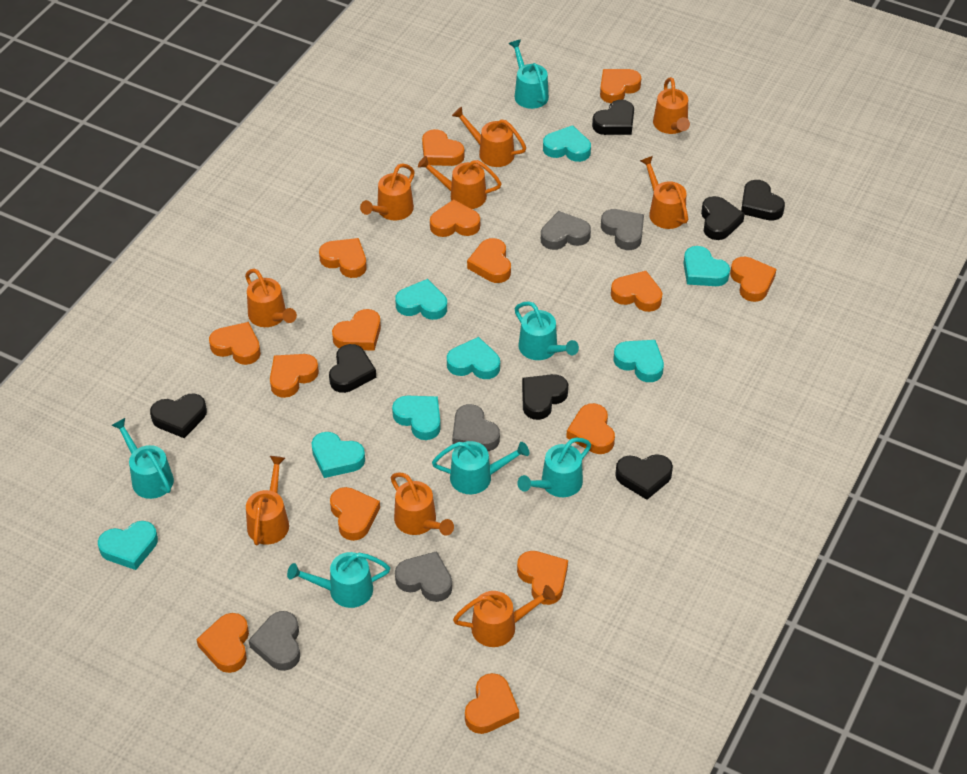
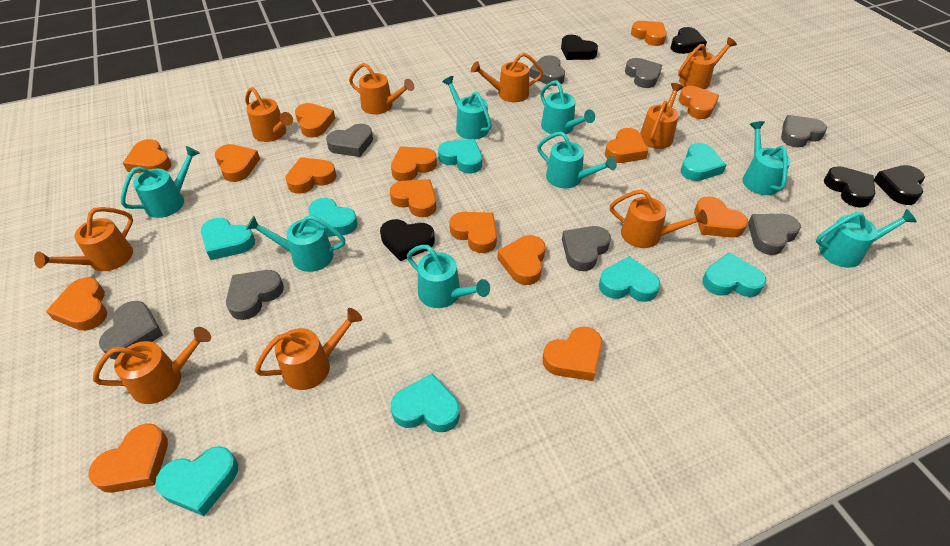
black heart: [150,394,207,438] [329,344,376,393] [522,374,568,420] [592,100,634,135] [615,454,673,500] [701,196,745,240] [741,180,785,221] = 7 -> [380,219,435,261] [561,35,598,60] [671,27,707,54] [824,166,875,208] [874,165,925,205] = 5
grey heart: [248,611,300,671] [395,551,452,602] [452,404,500,451] [541,211,591,250] [601,209,644,250] = 5 -> [99,301,163,360] [226,270,284,320] [326,124,373,157] [529,55,565,86] [562,226,611,271] [625,58,662,88] [748,214,801,255] [781,115,827,148] = 8
turquoise watering can: [111,418,174,499] [287,552,390,608] [432,441,529,494] [509,40,549,109] [515,301,579,360] [517,438,591,497] = 6 -> [121,146,200,218] [246,215,345,272] [407,245,490,308] [442,76,492,139] [537,131,617,188] [540,80,595,134] [743,121,791,195] [816,209,917,268] = 8

